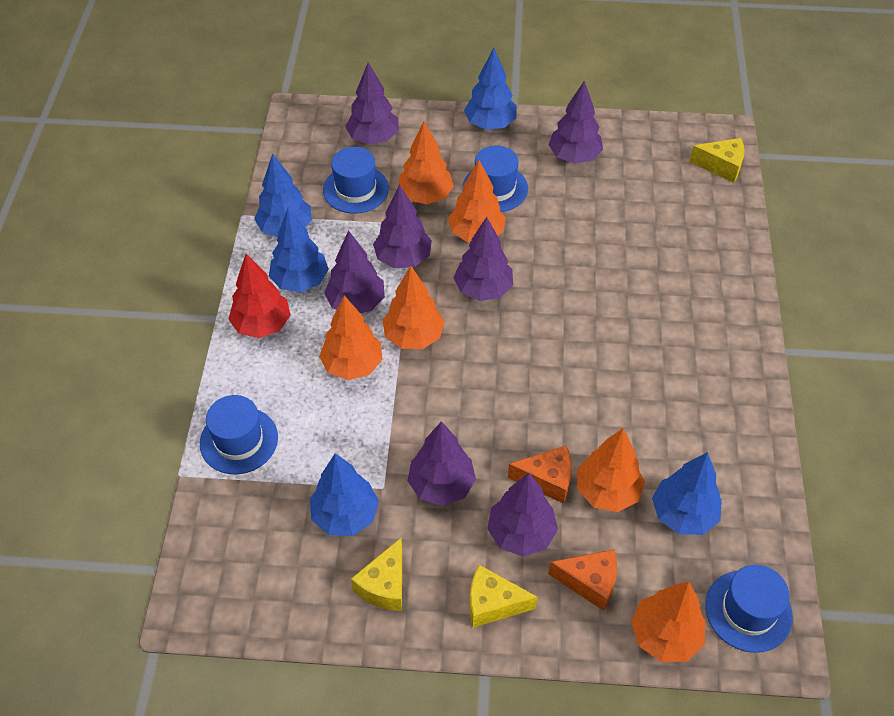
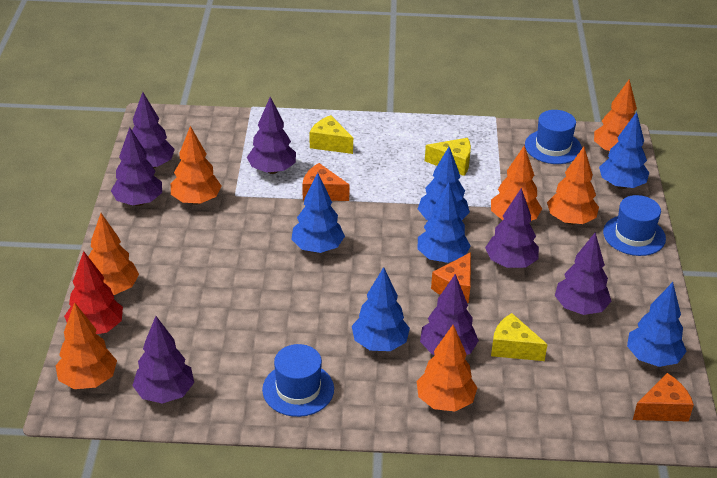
blue hat: [200,395,278,474] [323,147,389,214] [462,146,528,212] [705,565,793,653] = 4 -> [262,344,334,417] [525,110,582,164] [603,195,666,256] = 3
blue tree: [254,154,312,237] [269,208,329,292] [310,453,379,536] [464,48,517,130] [652,452,722,535] = 5 -> [291,173,345,253] [352,267,410,351] [417,183,471,263] [418,147,470,220] [599,112,649,189] [627,282,687,367] = 6
orange cheese: [508,445,572,504] [548,549,617,611] = 2 -> [303,163,350,201] [431,252,471,303] [633,373,694,422] = 3
orange tree: [319,295,382,380] [383,266,444,349] [398,121,454,204] [448,160,506,242] [577,428,645,512] [631,582,705,662] = 6 -> [55,302,117,389] [88,213,139,295] [171,126,221,205] [417,325,478,412] [491,145,542,221] [547,147,599,225] [594,79,637,152] = 7

